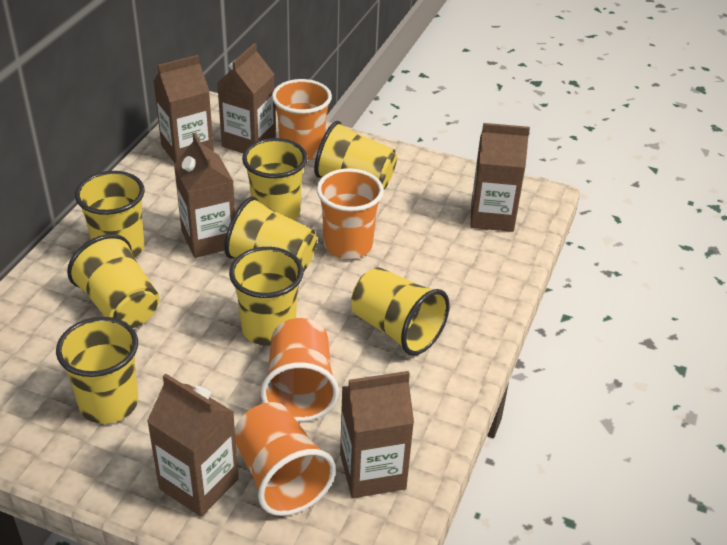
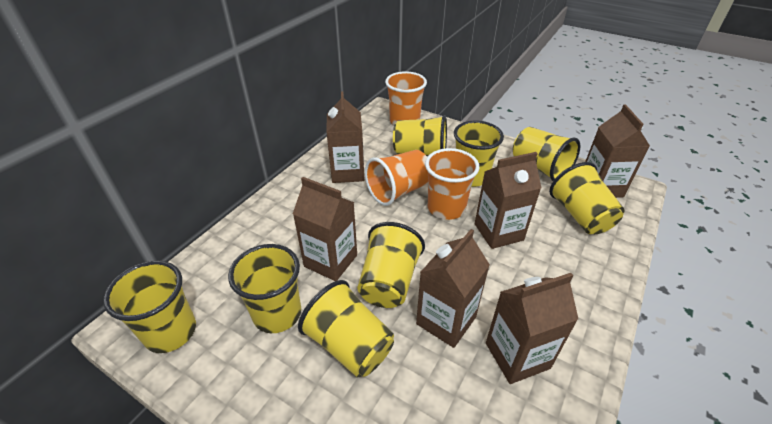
orange cup: [235,402,336,516] [261,318,339,422] [272,79,332,161] [316,168,384,259] = 4 -> [365,150,428,206] [385,71,427,125] [425,148,479,220] = 3

